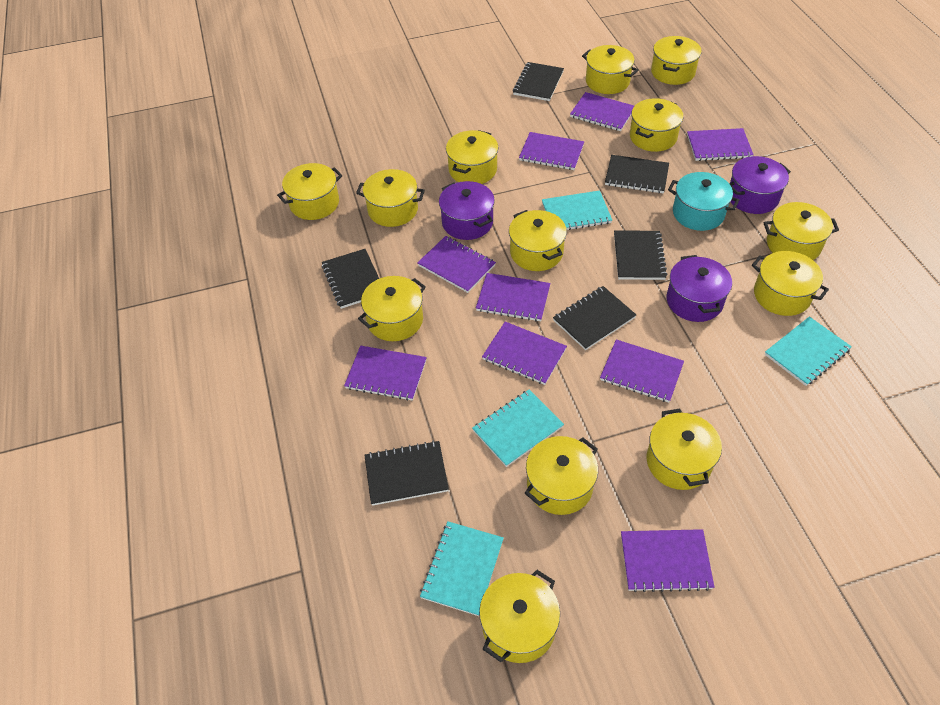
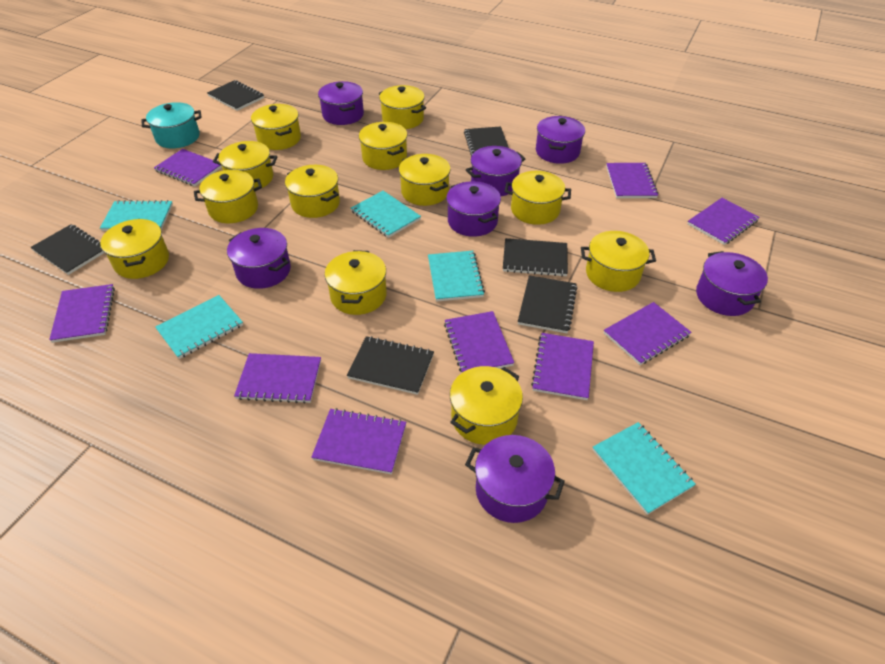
purple pot: [439,181,495,240] [667,255,732,322] [730,156,791,214] = 3 -> [227,228,291,289] [318,81,364,125] [446,181,501,237] [465,435,565,523] [466,146,525,196] [536,116,585,164] [696,251,768,316] = 7
turquoise notebook: [420,521,504,616] [472,390,564,467] [542,190,612,230] [765,316,852,386] = 4 -> [100,200,173,231] [155,295,243,359] [351,191,421,238] [428,251,485,302] [593,422,696,515] = 5
yellow pot: [277,163,342,220] [356,169,425,227] [358,276,426,341] [446,130,498,184] [479,570,560,663] [509,210,567,271] [525,436,598,515] [582,45,638,94] [630,98,683,152] [647,409,722,490] [651,36,702,85] [752,251,829,316] [763,202,839,260] = 13 -> [100,219,169,279] [194,170,262,223] [213,141,277,188] [251,104,301,150] [285,165,340,218] [325,250,387,315] [359,122,408,170] [379,85,426,129] [399,154,451,206] [450,366,523,445] [504,171,571,225] [581,231,656,292] = 12

